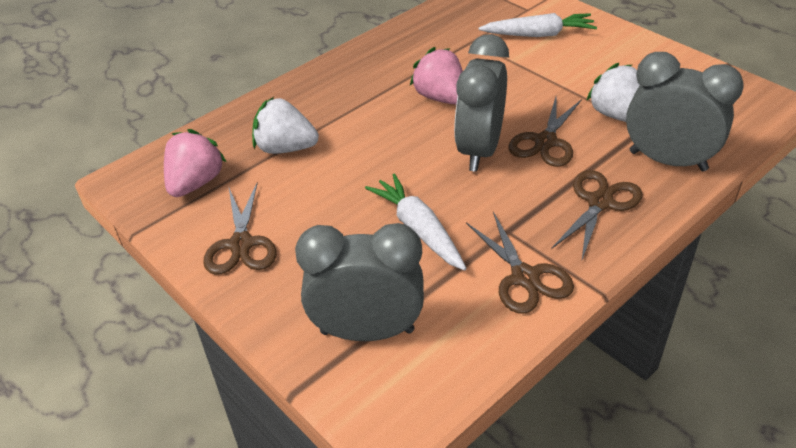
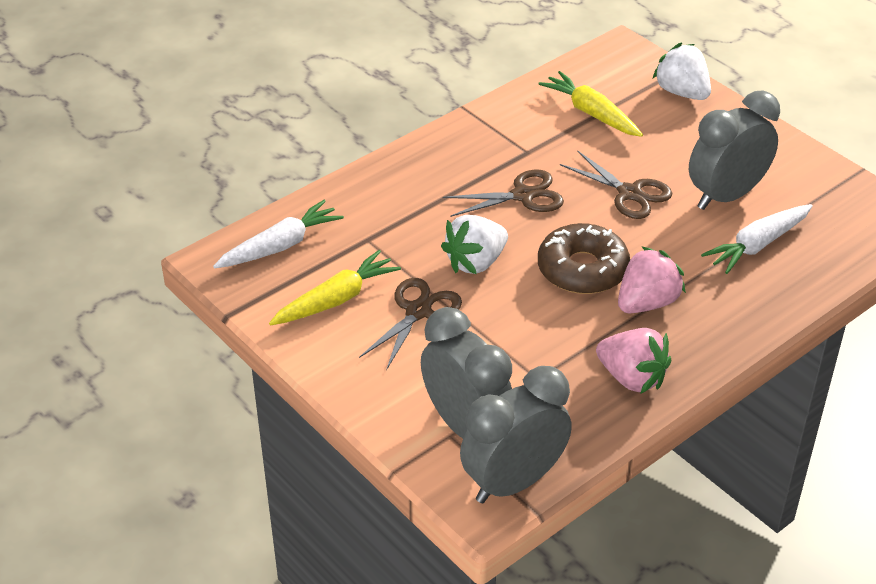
brown donut: none = 0 -> [538,223,630,294] = 1
brown scissors: [203,183,277,275] [466,212,574,314] [508,97,582,167] [551,170,642,259] = 4 -> [359,278,462,370] [443,169,564,217] [560,150,672,219] = 3
yellow carrot: none = 0 -> [269,250,401,325] [538,71,643,137] = 2

